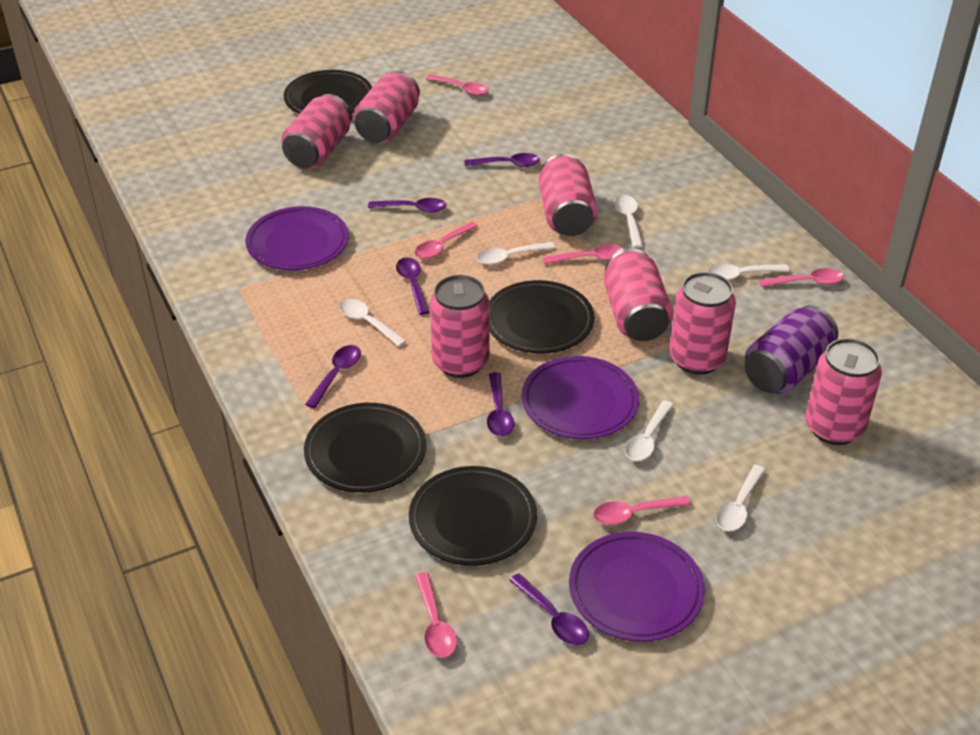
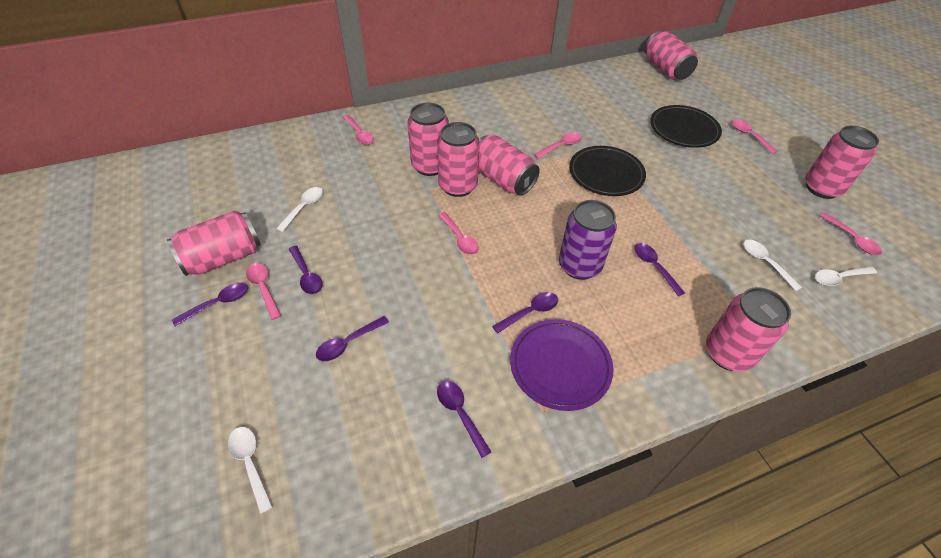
black plate: [283,70,372,114] [304,403,426,493] [409,466,537,566] [489,280,594,354] = 4 -> [569,146,646,196] [650,105,722,148] = 2
purple plate: [245,206,349,270] [521,356,639,439] [569,532,705,642] = 3 -> [510,319,613,411] = 1
white spoon: [339,299,406,347] [476,242,555,265] [615,195,643,248] [625,400,674,461] [708,264,789,280] [716,465,766,531] = 6 -> [228,427,273,514] [276,187,323,232] [744,240,802,291] [815,266,877,286] = 4

